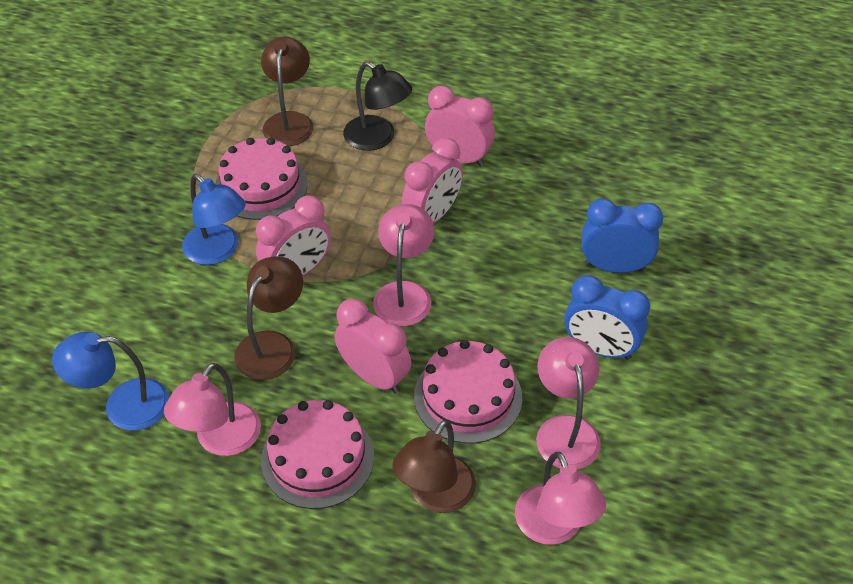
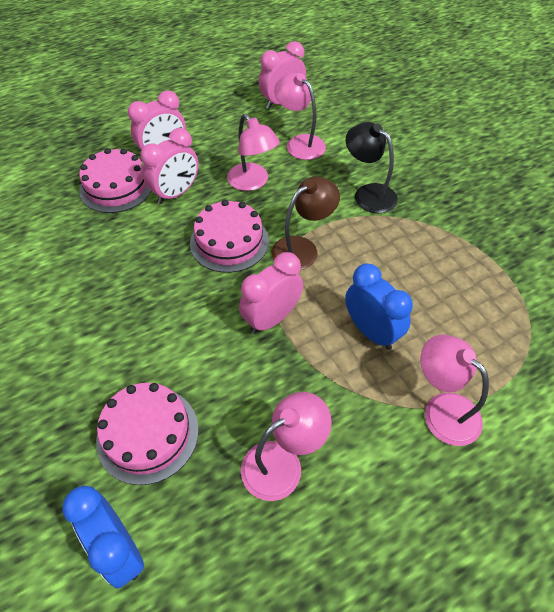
blue lamp: [52,332,169,430] [182,174,246,265] = 2 -> none = 0
brown lamp: [234,256,303,380] [261,37,313,146] [392,420,476,513] = 3 -> [271,176,340,270] = 1

